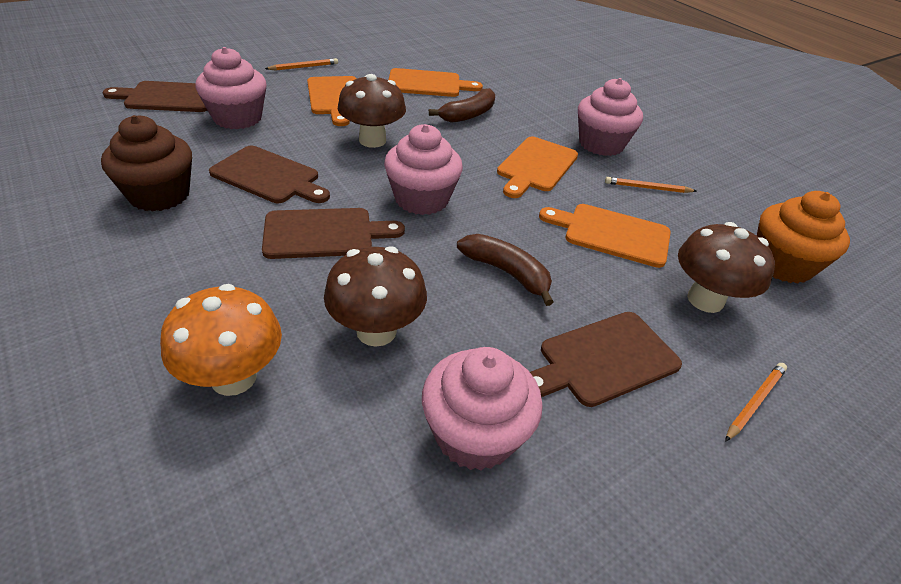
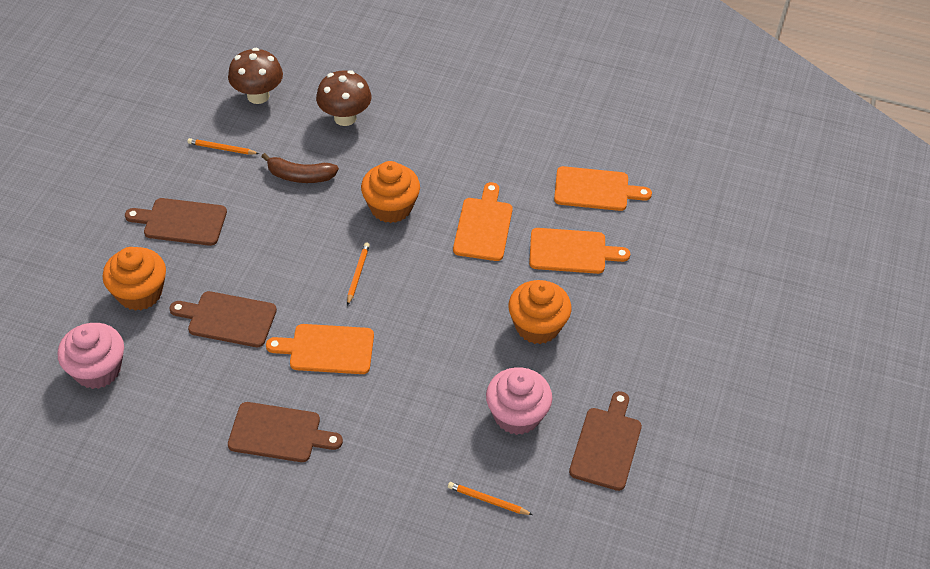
brown banana: [429,88,495,123] [457,234,554,306] = 2 -> [261,153,339,183] = 1
brown cupcake: [101,115,192,212] = 1 -> none = 0
brown mushroom: [324,246,427,347] [338,74,406,148] [678,222,775,313] = 3 -> [228,48,283,104] [316,70,372,126] = 2
orange cupcake: [757,191,850,284] = 1 -> [102,247,166,311] [361,161,420,223] [508,280,572,344] = 3
orange mushroom: [160,284,282,396] = 1 -> none = 0
pink cupcake: [195,47,267,129] [384,124,463,215] [422,347,543,471] [578,78,643,156] = 4 -> [57,323,124,389] [486,367,552,435] = 2

